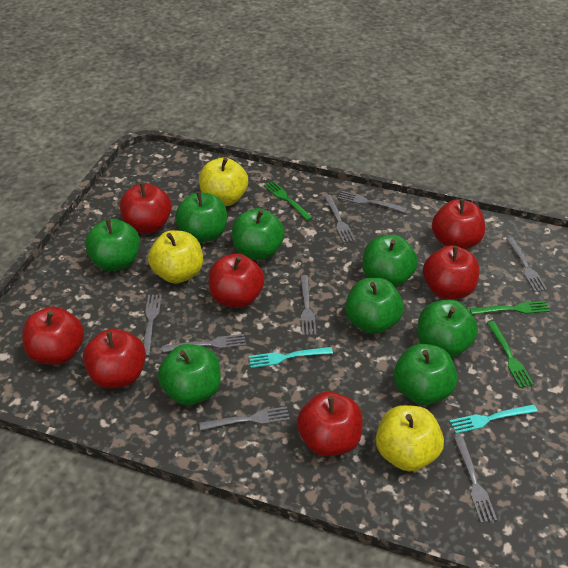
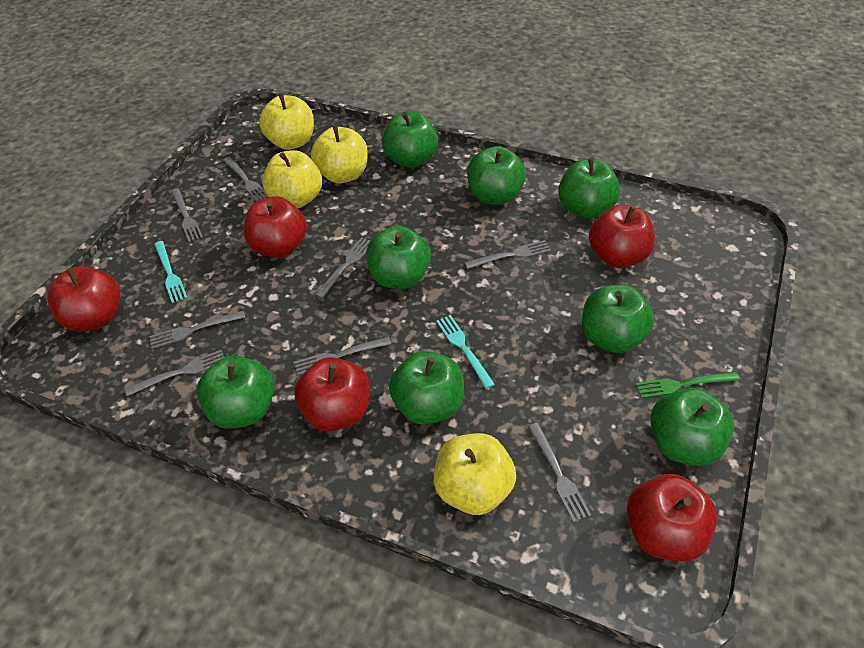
green fork: [264,181,313,221] [470,301,550,315] [487,321,534,388] = 3 -> [635,372,740,398] = 1
red apple: [22,306,84,365] [83,329,146,389] [120,183,172,233] [208,253,265,308] [297,392,363,457] [423,245,479,299] [432,199,485,249] = 7 -> [47,266,121,332] [244,196,307,257] [294,357,370,431] [589,205,655,268] [627,474,718,561] = 5
yellow apple: [148,230,203,283] [199,157,248,206] [376,405,444,472] = 3 -> [259,93,314,150] [262,150,322,208] [311,125,368,183] [434,433,516,515] = 4

